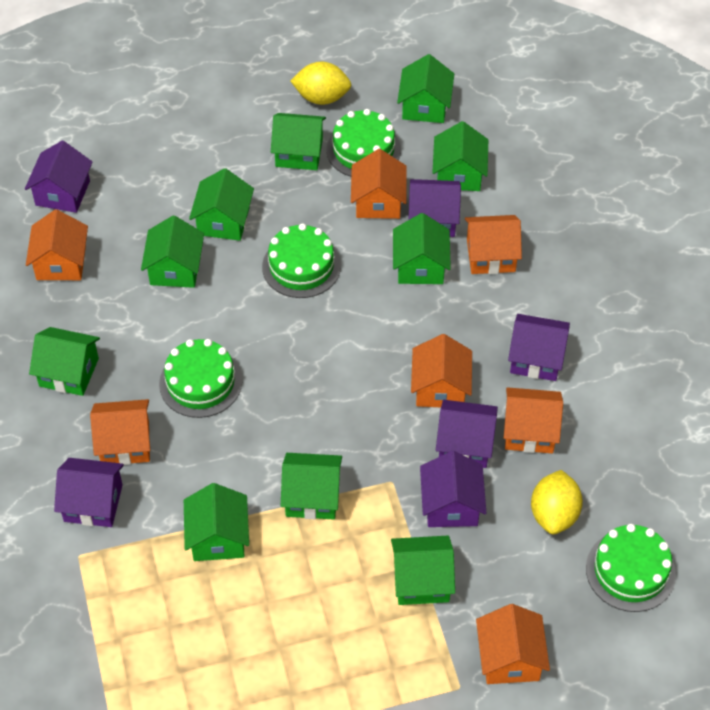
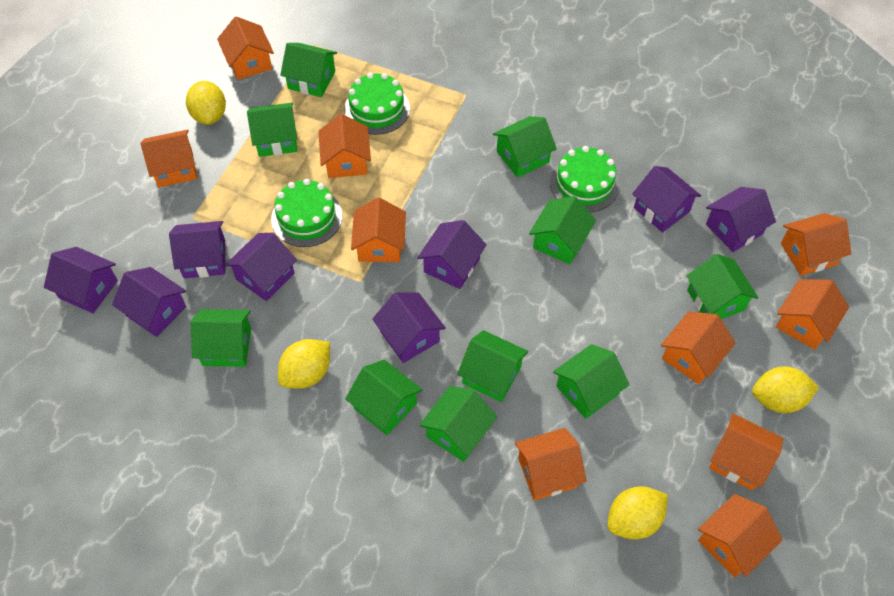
green cake: [159,339,242,418] [262,223,341,298] [326,109,401,177] [586,524,676,612] = 4 -> [271,179,342,247] [344,73,410,135] [550,146,620,212] = 3
orange house: [26,209,88,280] [90,399,150,465] [351,149,407,219] [411,334,472,407] [465,215,522,274] [476,604,550,684] [504,387,563,453] = 7 -> [141,130,197,187] [217,16,274,80] [318,114,371,178] [351,197,406,262] [515,428,587,501] [661,312,736,384] [698,494,783,577] [709,413,783,491] [776,279,849,350] [781,213,851,276] = 10
purple house: [25,141,93,213] [54,458,124,527] [408,179,461,237] [420,451,486,527] [436,400,498,468] [508,314,570,381] = 6 -> [44,247,118,313] [112,267,186,337] [169,221,225,278] [225,233,297,301] [372,292,446,363] [417,220,487,289] [632,166,701,233] [706,187,776,252] = 8
yellow lemon: [290,62,351,105] [531,470,583,534] = 2 -> [186,81,226,125] [278,339,330,389] [608,486,668,540] [752,366,819,413] = 4

